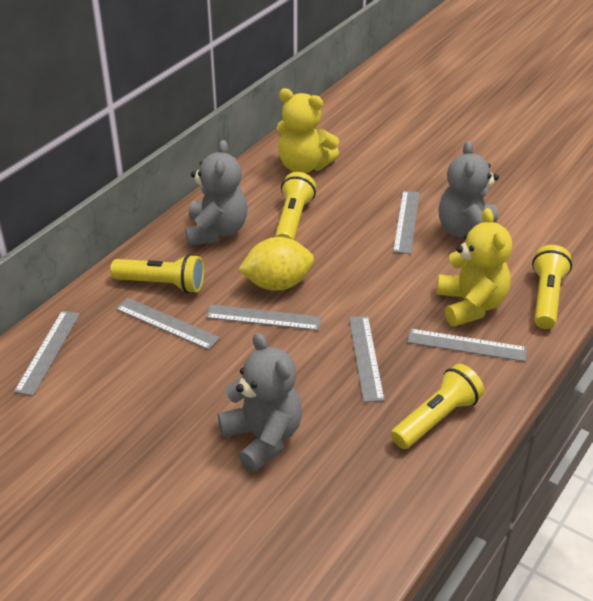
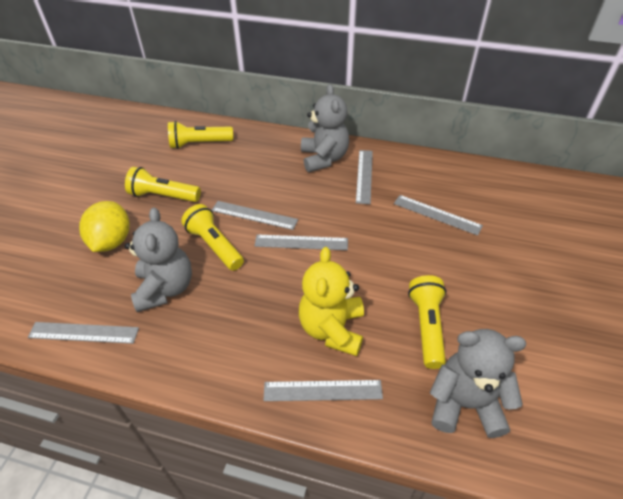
yellow teddy bear: [277,88,339,173] [437,208,512,327] = 2 -> [299,247,364,356] = 1

